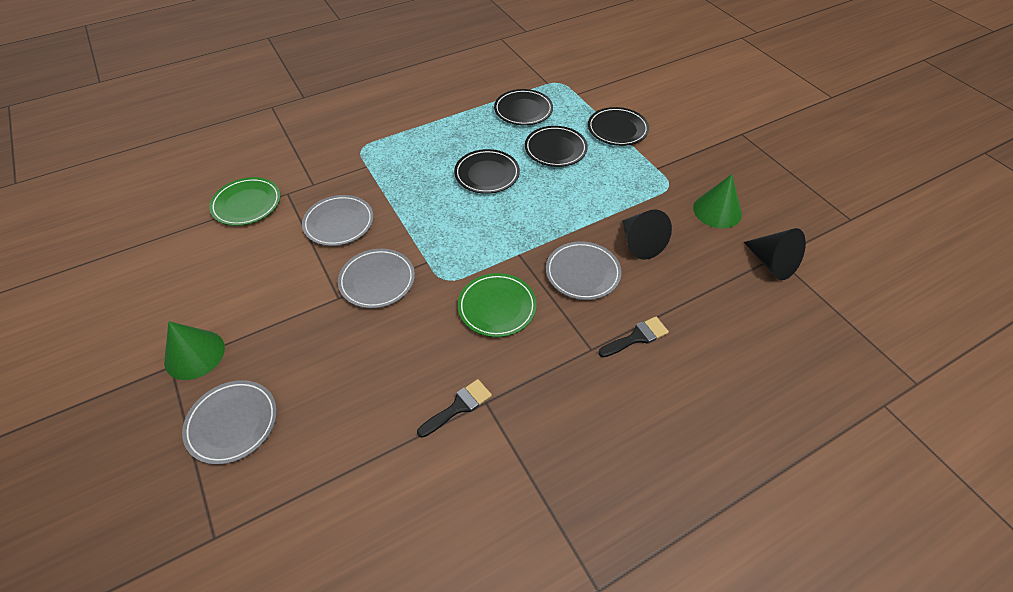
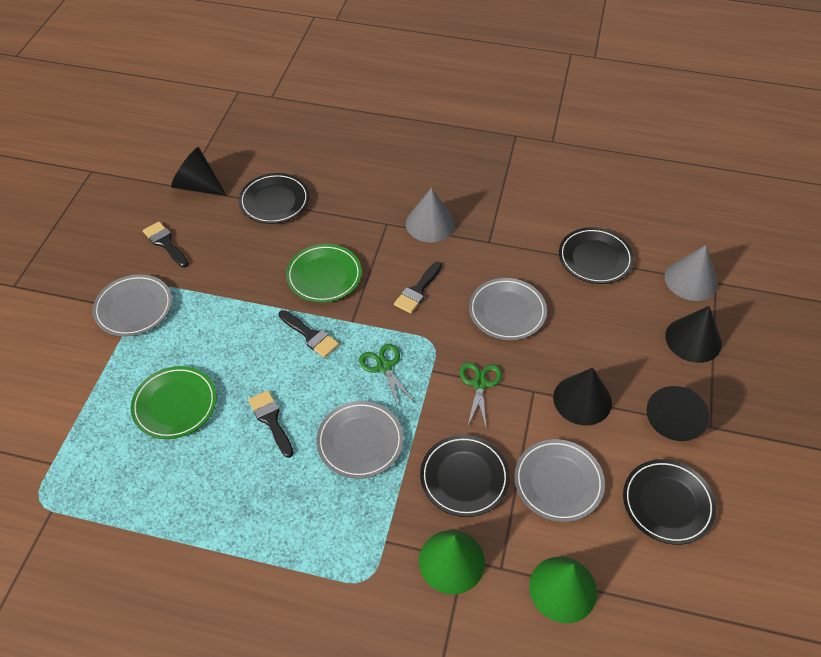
black brush: [417,379,492,438] [598,317,669,357] = 2 -> [143,221,189,267] [248,390,294,458] [279,310,339,358] [394,262,442,314] = 4
black cone: [622,209,672,260] [744,228,806,280] = 2 -> [171,147,227,196] [553,368,612,425] [646,386,709,441] [665,306,722,363] = 4
green scissors: none = 0 -> [359,344,415,407] [460,362,502,430] = 2
grey cone: none = 0 -> [406,188,455,242] [665,245,718,301] = 2

